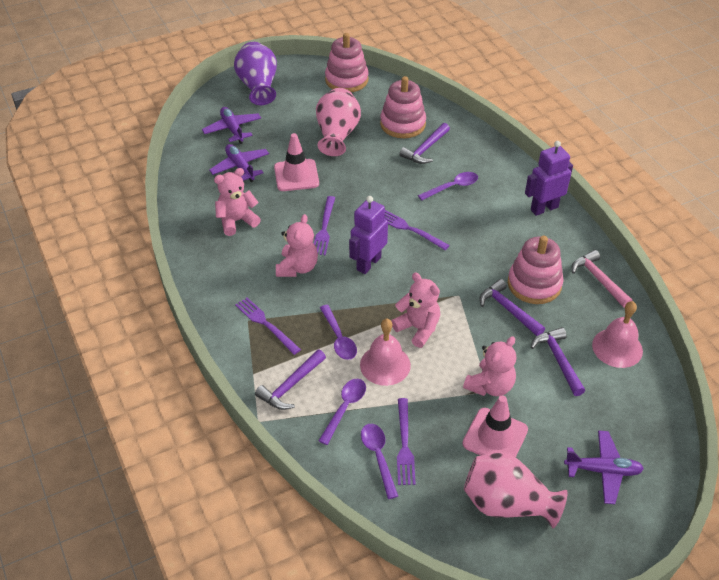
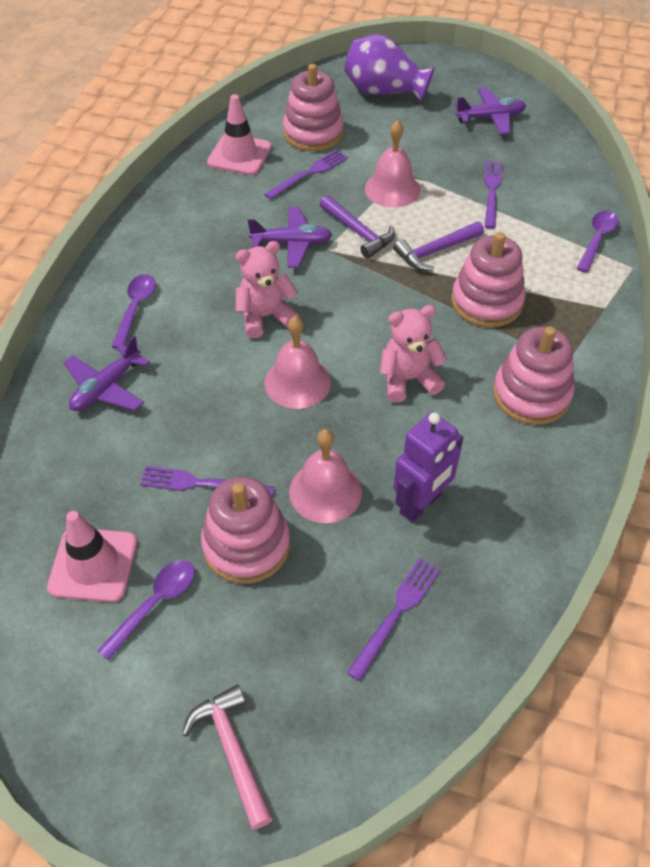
pink bell: [360,319,411,386] [592,301,643,368] = 2 -> [264,316,331,409] [289,429,362,523] [365,120,420,207] = 3
pink stacking toy: [325,33,369,92] [380,76,426,138] [508,236,564,304] = 3 -> [201,477,290,584] [283,64,344,151] [452,232,526,327] [493,326,574,425] = 4
pink teddy bear: [214,168,261,236] [276,214,318,277] [392,273,440,348] [463,336,516,396] = 4 -> [236,241,299,338] [380,305,447,403] = 2
pink vase: [316,88,361,156] [464,452,568,528] = 2 -> none = 0
purple hammer: [255,349,326,410] [399,123,450,164] [479,279,545,336] [531,327,585,396] = 4 -> [320,195,395,258] [393,221,484,271] = 2
purple robot: [349,196,388,274] [525,141,573,216] = 2 -> [393,412,463,522] = 1
purple spoon: [318,379,366,445] [320,305,357,360] [361,424,398,499] [418,172,478,200] = 4 -> [97,560,195,660] [112,274,156,349] [576,211,619,273] = 3

